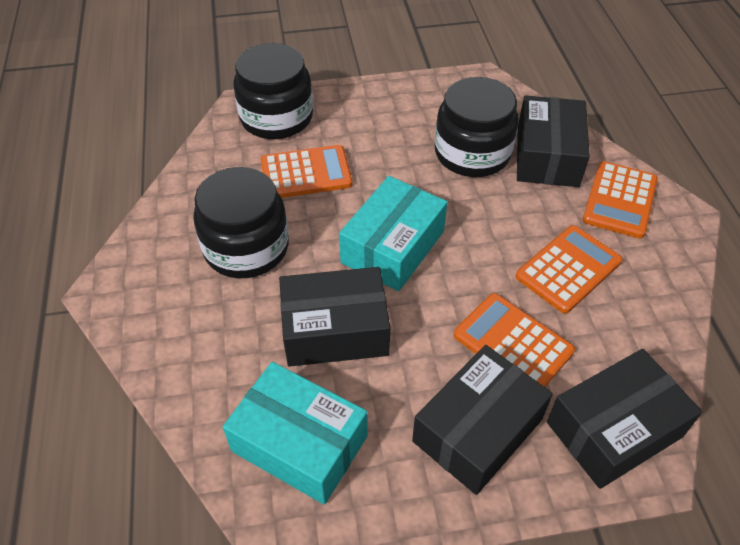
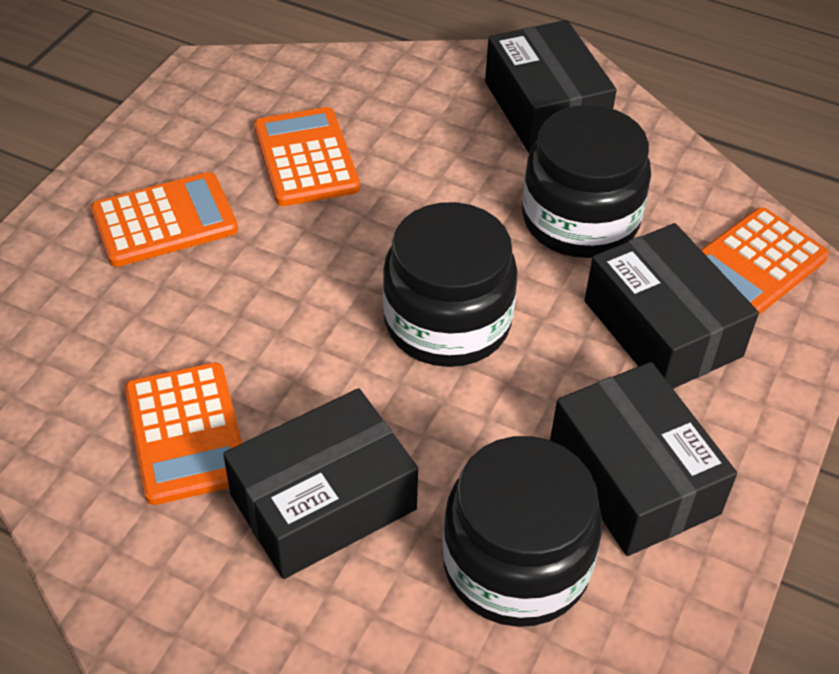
turquoise box: [223,362,368,505] [339,176,447,291] = 2 -> none = 0

